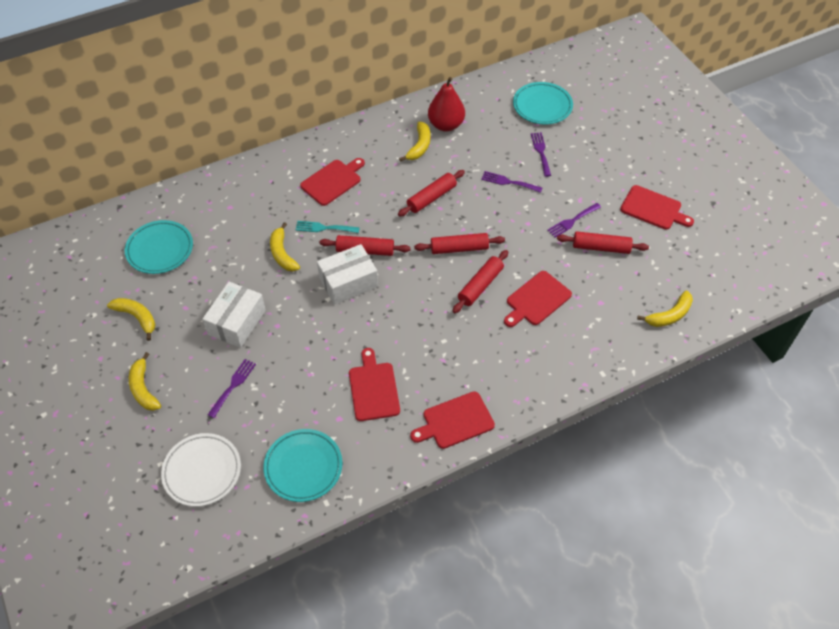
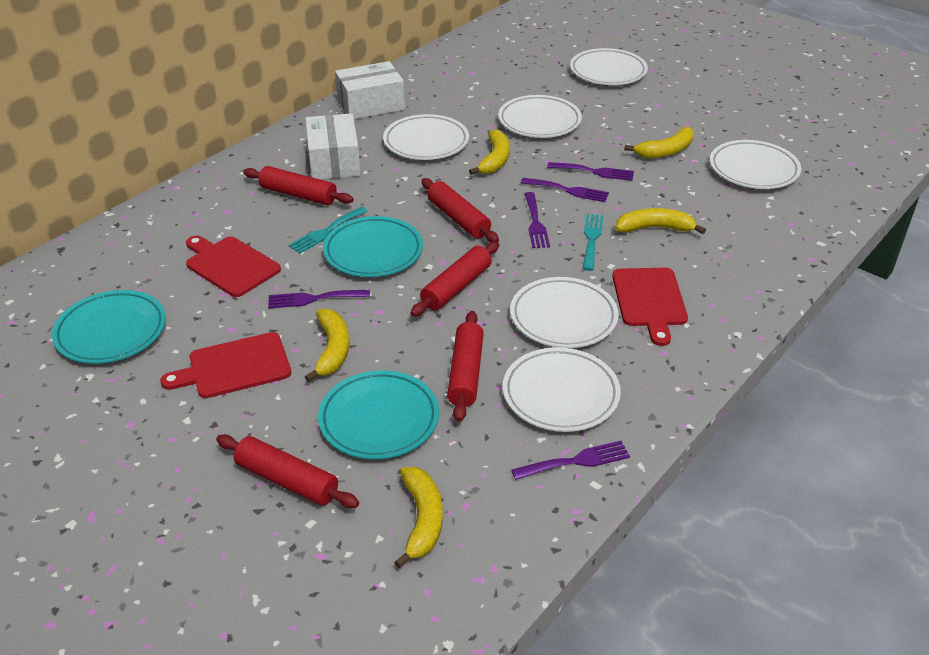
purple fork: [208,359,256,418] [481,171,542,193] [531,132,551,177] [547,203,601,238] = 4 -> [268,290,370,308] [511,441,630,480] [521,178,609,202] [524,192,550,248] [547,162,634,181] = 5
red cutting board: [300,158,365,206] [349,348,400,421] [410,391,495,449] [504,271,572,327] [620,185,694,230] = 5 -> [160,332,291,398] [186,236,281,297] [612,268,688,346] = 3
red pear: [428,77,465,131] = 1 -> none = 0
turquoise fork: [296,221,360,233] = 1 -> [289,206,368,253] [583,214,604,271] = 2
white plate: [161,433,241,507] = 1 -> [383,114,469,160] [498,95,582,138] [503,347,621,432] [510,277,619,348] [570,48,648,85] [710,140,801,189] = 6

